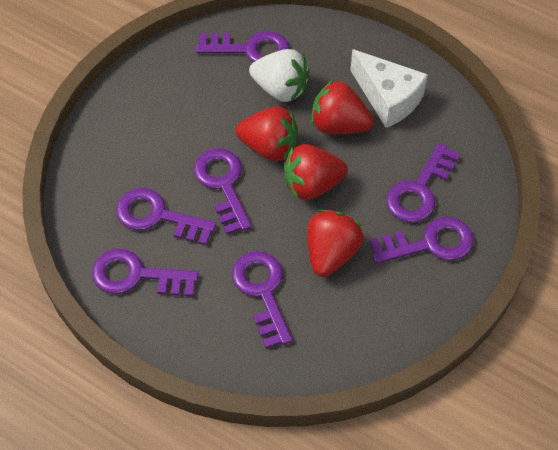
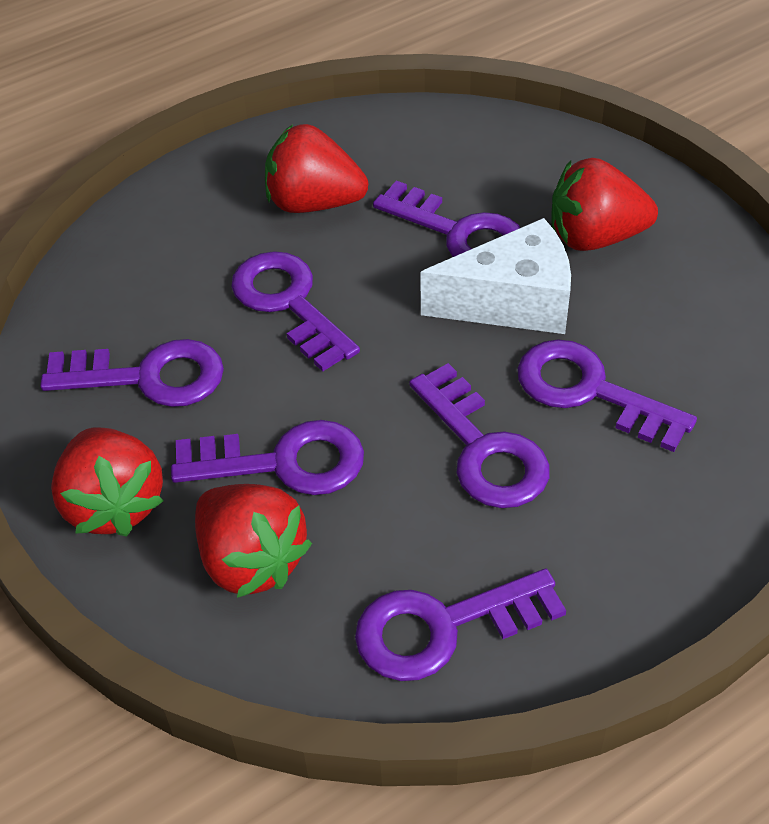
white strawberry: [249,49,309,102] = 1 -> none = 0

